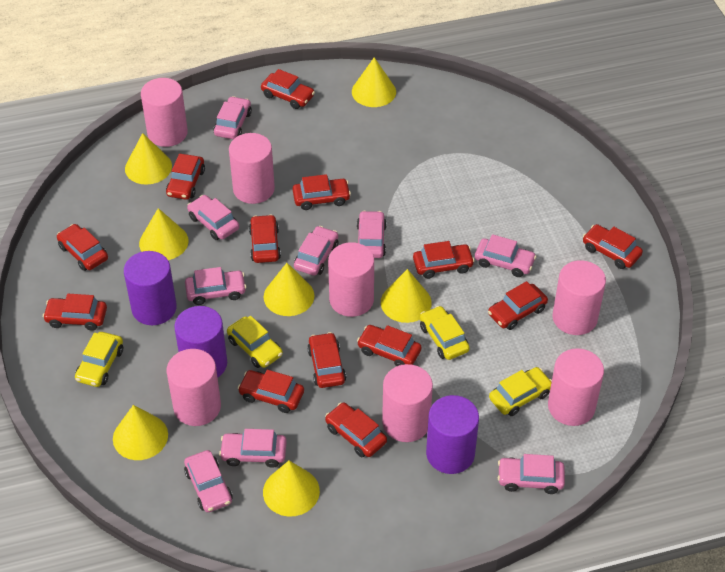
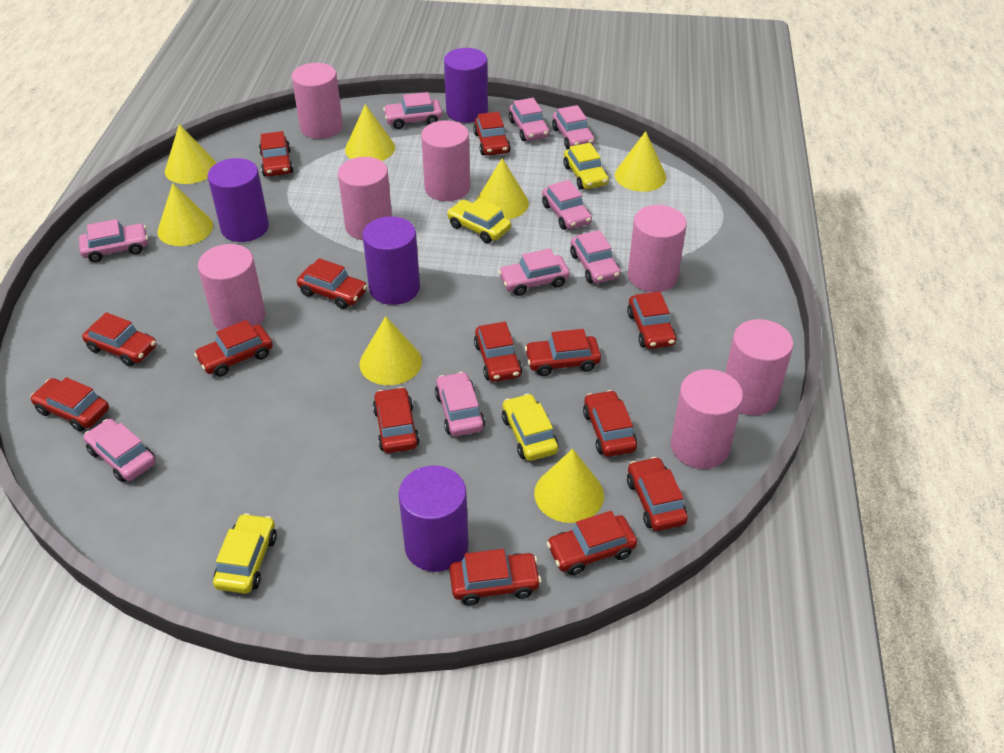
purple cylinder: [124,251,177,325] [174,306,227,378] [426,395,479,474] = 3 -> [207,158,269,242] [362,216,420,305] [398,465,469,572] [444,48,488,123] = 4
red car: [43,294,107,331] [57,224,108,271] [166,154,205,200] [238,370,304,413] [249,214,281,263] [261,69,315,109] [292,174,351,210] [307,332,346,388] [325,402,387,457] [357,325,422,366] [413,241,475,279] [488,281,548,330] [583,224,643,269] = 13 -> [30,377,109,432] [82,312,157,366] [194,320,273,377] [259,131,294,176] [297,258,367,309] [373,387,420,453] [449,549,541,605] [473,112,511,155] [474,322,522,382] [525,329,601,376] [547,511,637,575] [583,390,637,457] [627,292,677,349] [627,457,688,531] = 14

